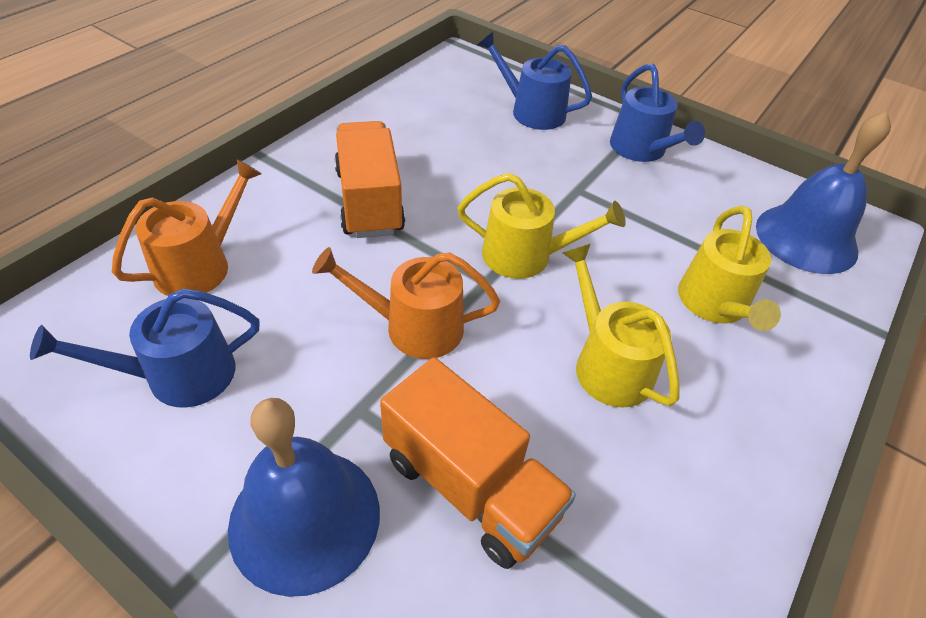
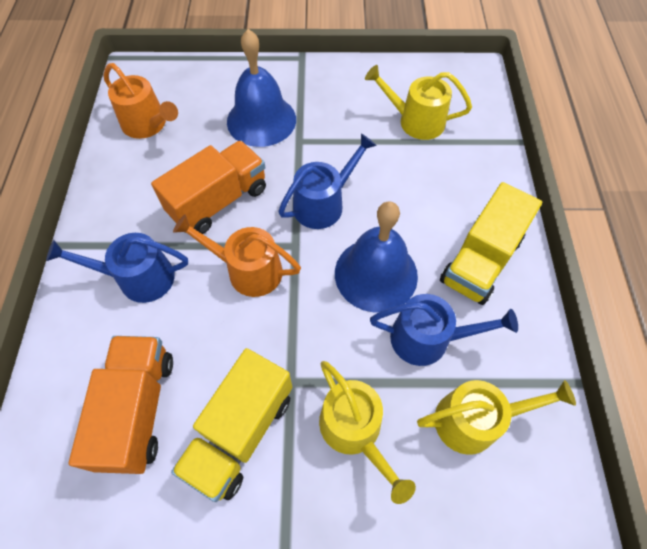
yellow truck: none = 0 -> [171,348,292,502] [440,182,542,305] = 2

